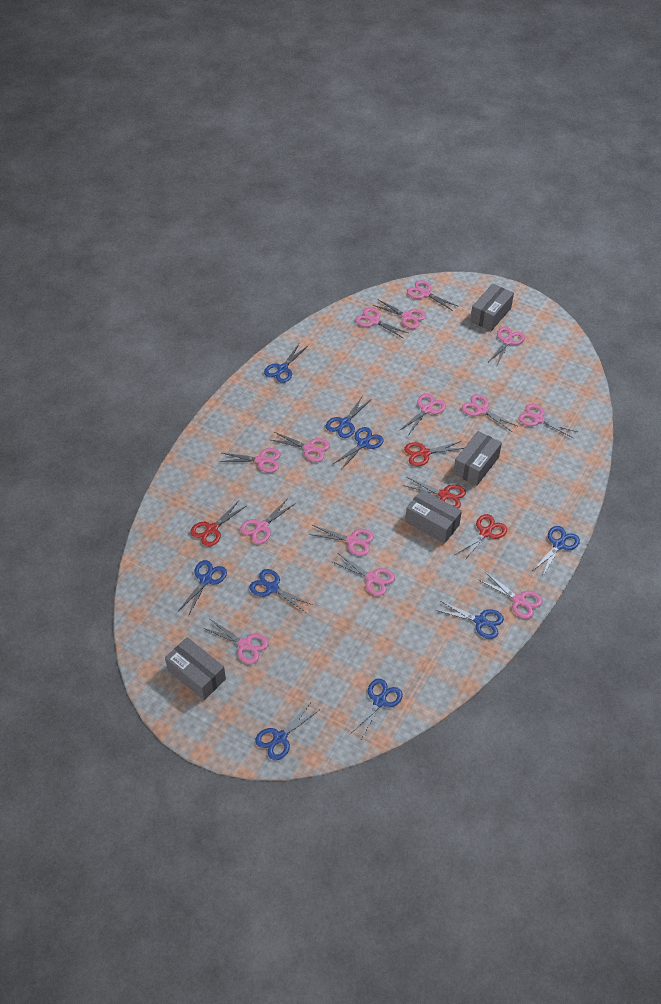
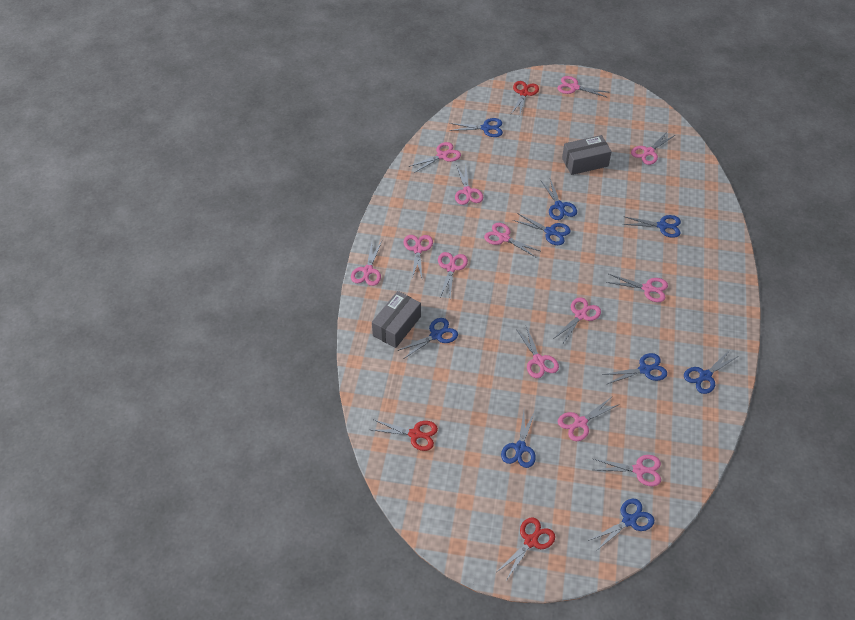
grey box: [165,637,226,700] [405,489,462,544] [453,431,502,486] [470,284,514,331] = 4 -> [372,291,421,348] [562,135,612,175] = 2
pink scissors: [203,619,269,664] [219,448,281,472] [240,498,296,544] [271,432,330,462] [309,525,374,556] [333,554,395,596] [356,307,408,338] [373,299,426,329] [400,393,446,434] [407,280,457,311] [462,394,517,432] [479,572,543,619] [489,327,525,365] [519,404,577,438] = 14 -> [351,241,382,286] [403,235,433,278] [408,142,461,173] [438,252,468,298] [455,165,483,205] [484,223,540,257] [516,326,559,378] [553,297,601,345] [557,76,608,98] [558,398,620,441] [594,455,661,486] [606,274,668,302] [631,132,675,165] = 13
red scissors: [190,501,246,547] [403,477,466,508] [404,441,464,466] [455,514,507,562] = 4 -> [372,419,438,451] [497,517,555,579] [511,81,539,114] = 3

